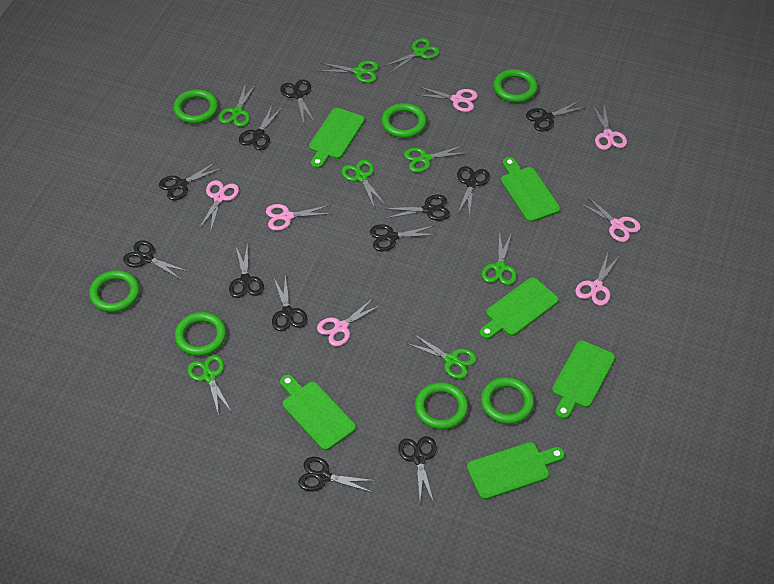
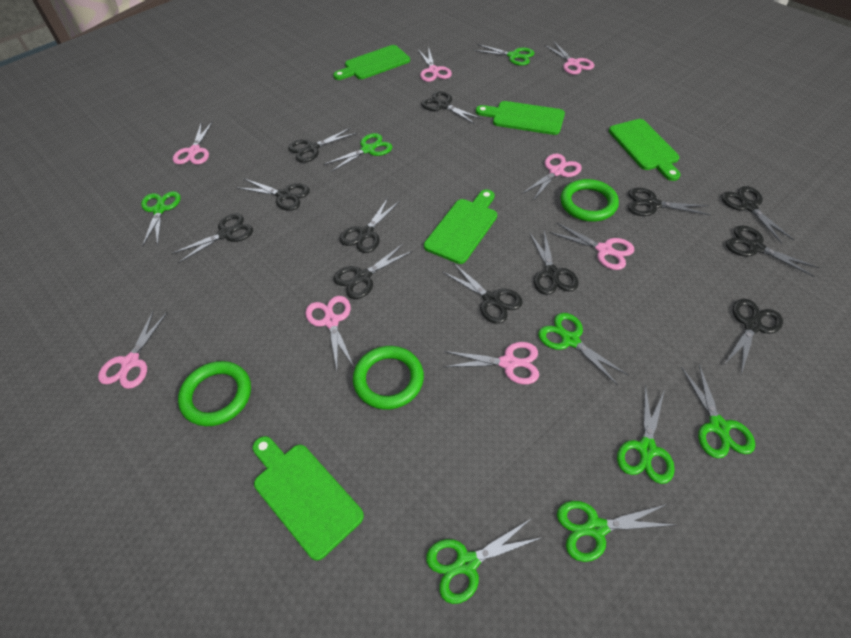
green cutting board: [280,375,356,451] [309,108,365,169] [467,442,565,500] [480,277,559,339] [501,157,560,222] [552,340,615,419] = 6 -> [253,436,364,561] [333,45,410,80] [424,189,497,264] [476,101,565,135] [609,119,681,181] = 5
green ring: [89,270,140,313] [173,89,218,124] [175,312,226,356] [381,103,427,138] [415,382,468,430] [481,377,534,424] [493,69,538,103] = 7 -> [178,361,251,426] [353,346,424,410] [560,179,619,222] = 3
pink scissors: [199,180,239,232] [266,204,332,231] [317,298,381,346] [418,86,478,112] [576,253,619,306] [580,196,641,242] [593,106,627,150] = 7 -> [98,310,168,389] [173,121,213,165] [305,296,354,369] [418,49,452,82] [443,342,539,384] [522,154,582,201] [544,42,594,75] [550,222,634,270] = 8

